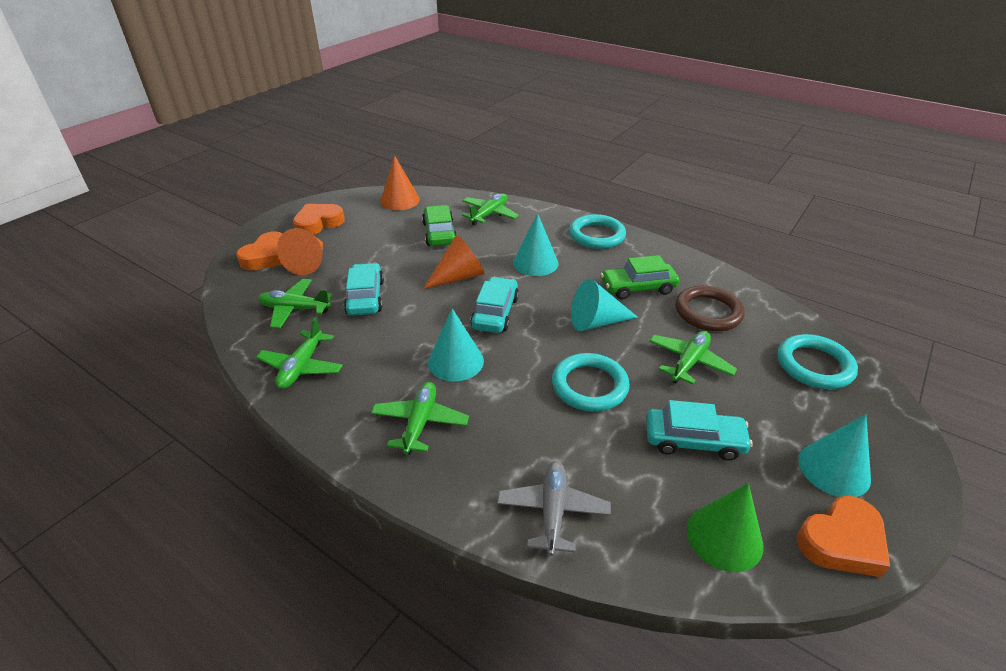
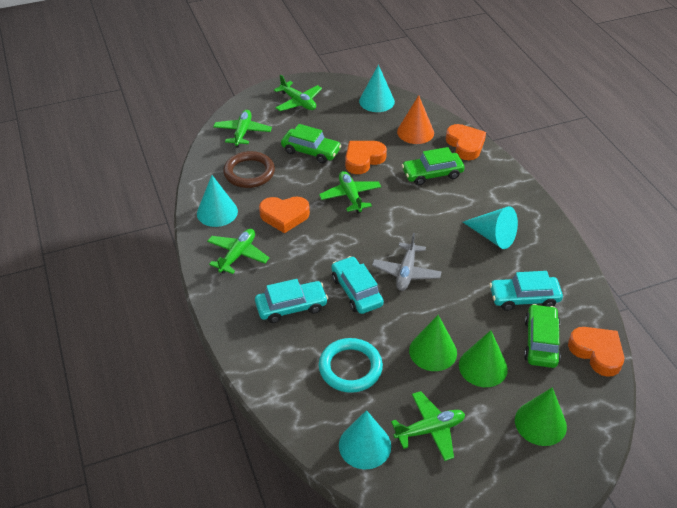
green car: [422,205,457,246] [601,255,679,299] = 2 -> [281,124,342,163] [402,147,465,185] [524,304,561,368] = 3
green cone: [687,483,763,572] = 1 -> [409,315,457,371] [459,330,508,387] [515,387,567,446] = 3
orange cone: [277,228,323,275] [380,155,420,210] [423,235,484,289] = 3 -> [397,95,434,144] = 1
orange heart: [236,231,283,271] [293,204,345,235] [797,496,890,577] = 3 -> [259,196,310,233] [345,141,387,174] [446,124,486,160] [568,327,624,377] = 4
turquoise ring: [552,353,630,412] [569,214,626,249] [778,334,858,389] = 3 -> [319,338,383,393] = 1

